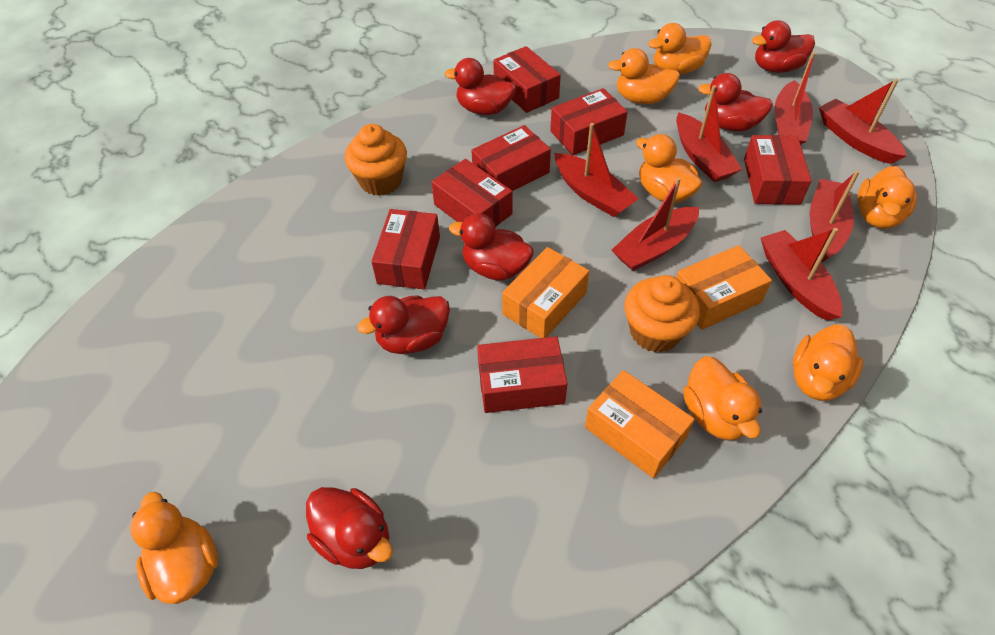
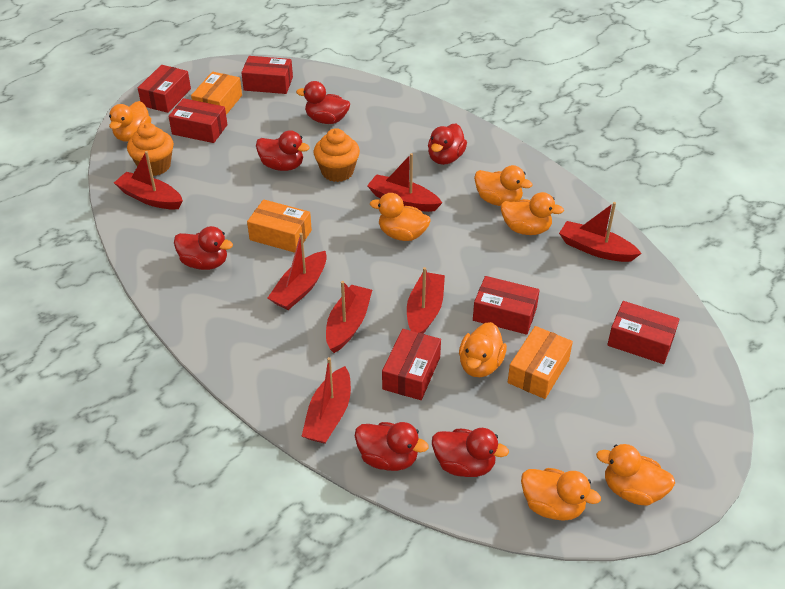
red box: [371,209,440,289] [431,159,512,227] [471,125,551,191] [477,336,567,413] [493,46,561,113] [550,88,628,155] [744,135,812,205] = 7 -> [138,65,191,113] [168,98,228,143] [241,56,293,94] [382,329,441,400] [473,276,540,335] [607,301,679,364] = 6

